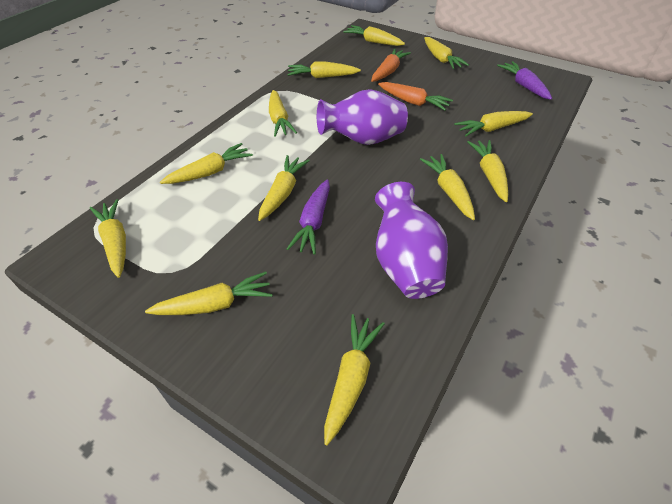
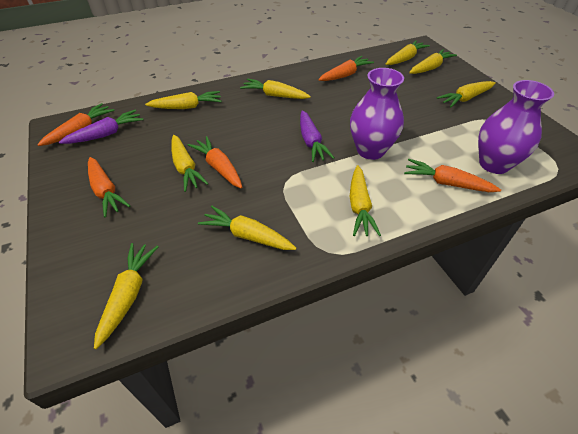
orange carrot: [371,48,411,82] [378,82,453,111] = 2 -> [37,103,115,146] [88,157,130,217] [188,136,242,188] [318,56,374,81] [404,159,501,192] = 5
yellow carrot: [90,199,126,278] [145,272,273,315] [160,143,253,184] [258,155,310,221] [269,90,297,137] [287,62,361,78] [324,314,385,445] [343,25,405,46] [420,154,475,220] [424,37,469,69] [454,111,533,136] [467,140,508,202] = 12 -> [94,243,159,349] [145,91,222,109] [171,135,209,192] [198,206,296,250] [240,78,311,99] [349,165,381,236] [386,40,430,65] [409,49,457,74] [437,81,496,107] = 9

